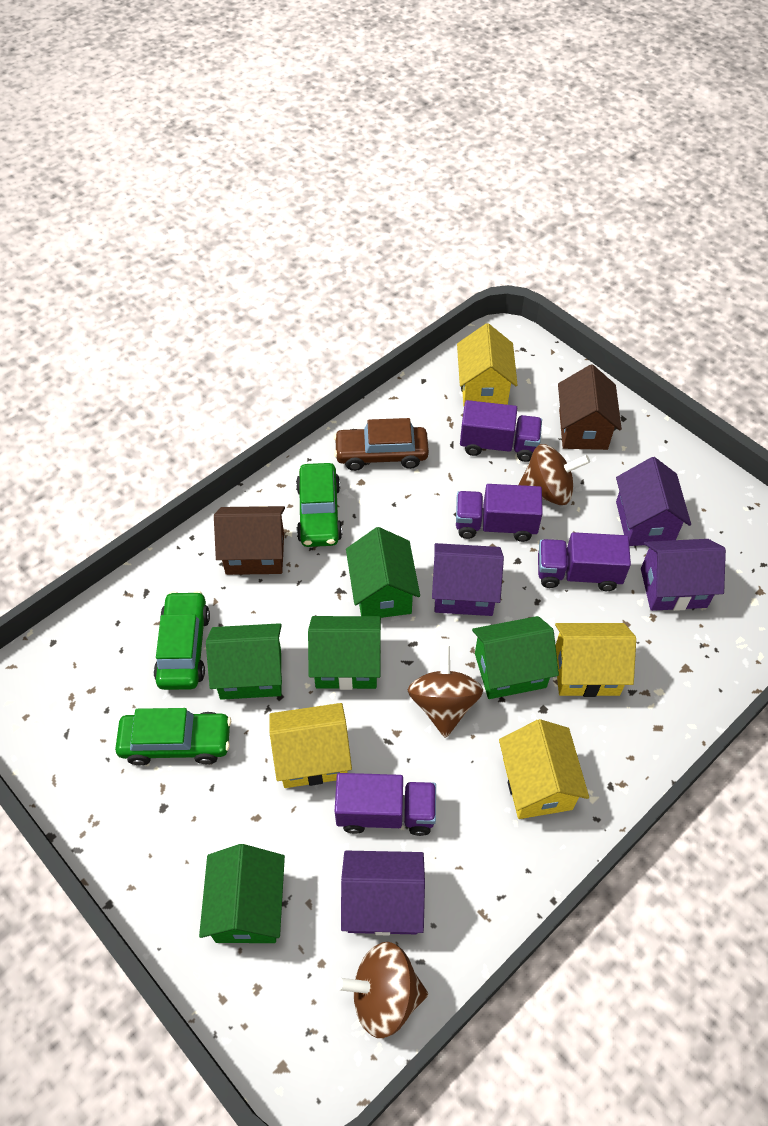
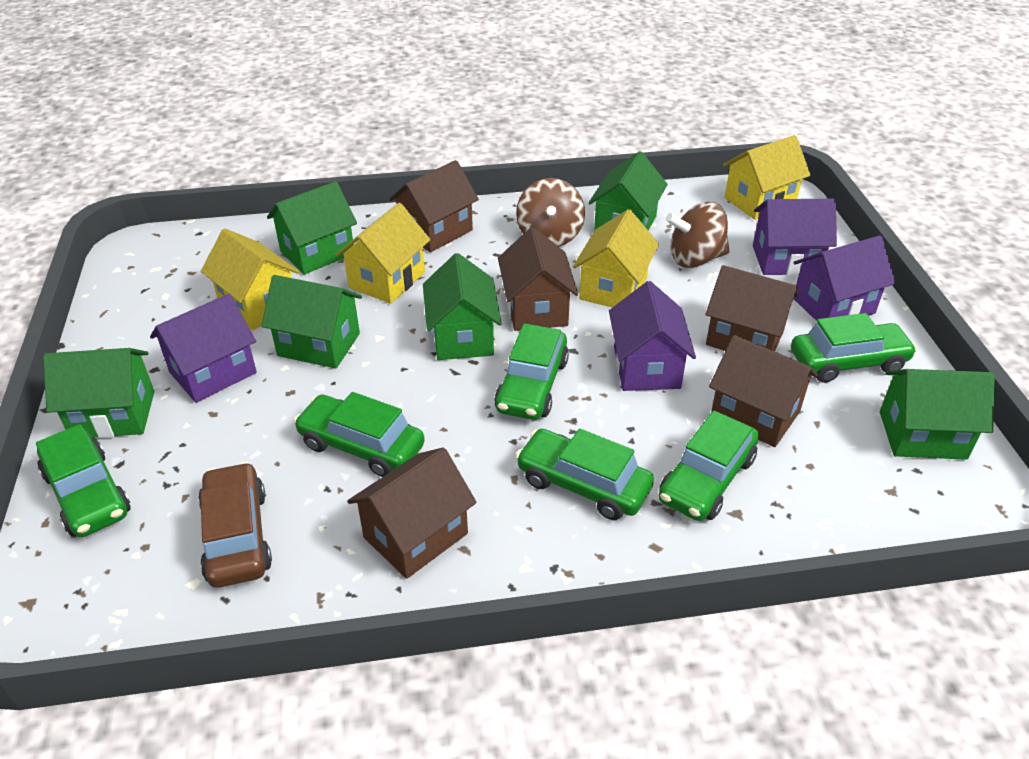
brown house: [214,506,285,575] [558,365,622,450] = 2 -> [347,447,477,579] [389,160,479,252] [498,227,578,331] [705,265,799,352] [709,335,818,447] = 5
brown spinning top: [336,942,428,1038] [408,645,483,738] [519,444,590,505] = 3 -> [516,178,585,247] [666,202,730,268] = 2
green car: [115,708,231,766] [154,591,210,690] [296,463,342,547] = 3 -> [36,424,131,537] [294,392,425,477] [494,323,569,420] [516,428,654,520] [659,410,759,521] [791,313,917,383] = 6
green house: [199,844,285,943] [206,623,282,700] [308,616,381,690] [346,527,420,618] [472,616,559,699] = 5 -> [43,348,154,438] [261,275,362,369] [267,181,357,274] [423,253,502,360] [588,151,668,231] [880,369,995,460] = 6
purple truck: [335,773,436,836] [456,484,543,542] [460,400,542,462] [538,532,631,591] = 4 -> none = 0

